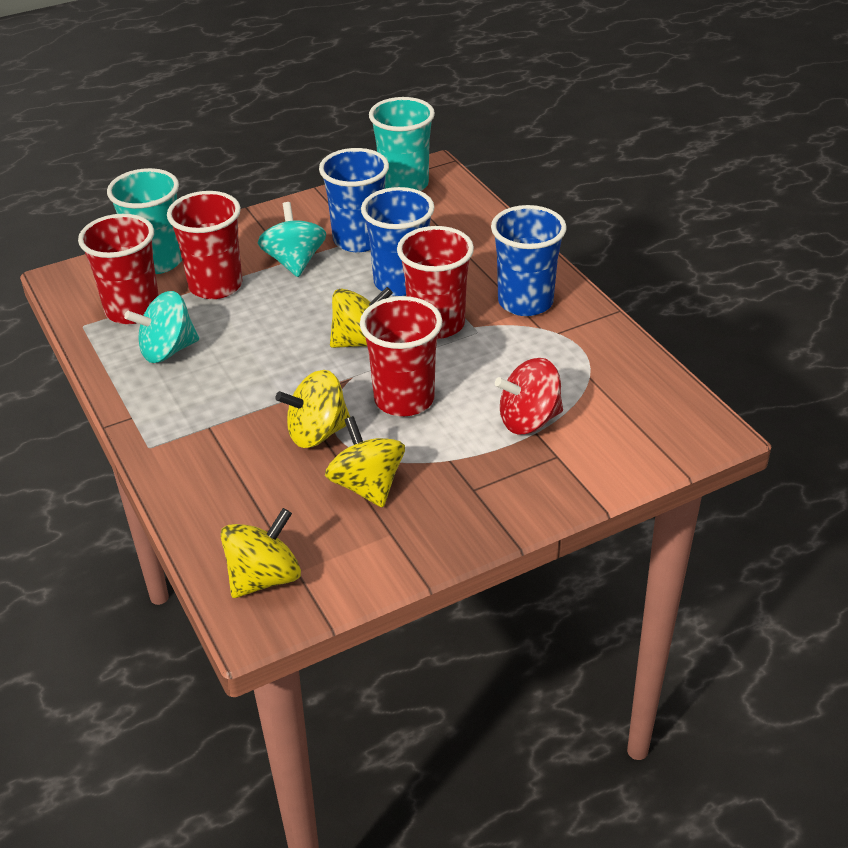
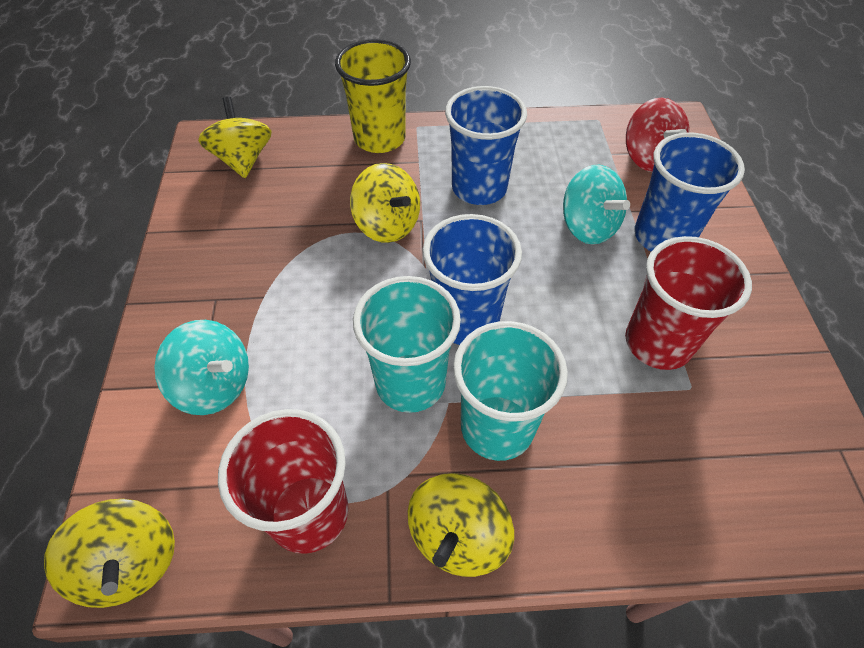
red cup: [78,214,159,324] [167,191,242,299] [360,296,442,416] [397,226,474,339] = 4 -> [218,409,349,554] [625,236,752,370] = 2
yellow cup: none = 0 -> [335,39,411,153] = 1

